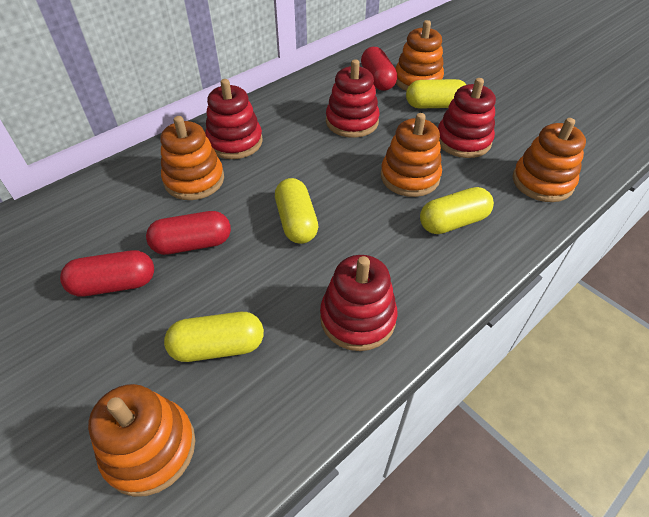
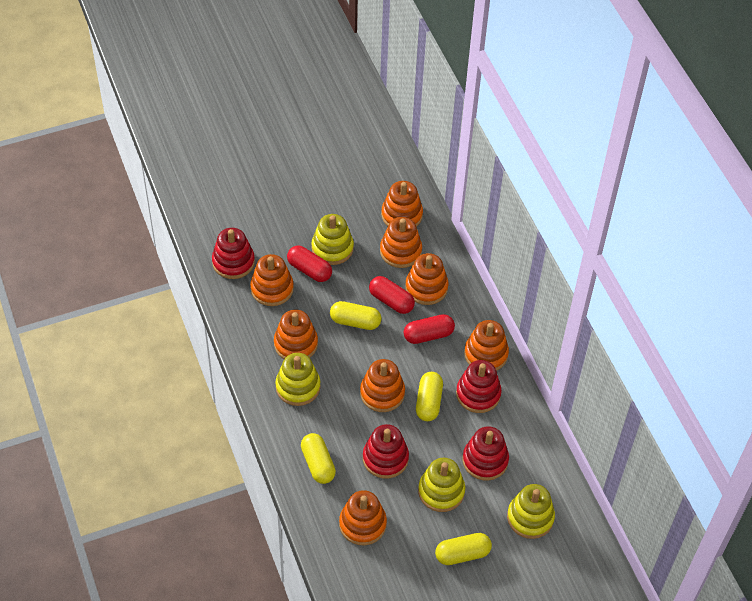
orange stacking toy: [88,384,195,497] [161,116,224,200] [381,113,442,197] [395,20,444,91] [512,118,586,202] = 5 -> [250,254,294,306] [274,310,318,359] [339,490,387,545] [360,359,405,412] [380,217,422,268] [381,181,423,227] [405,253,448,305] [464,320,509,371] = 8
yellow stacking toy: none = 0 -> [275,353,321,406] [312,214,354,265] [418,458,465,512] [507,484,555,539] = 4

